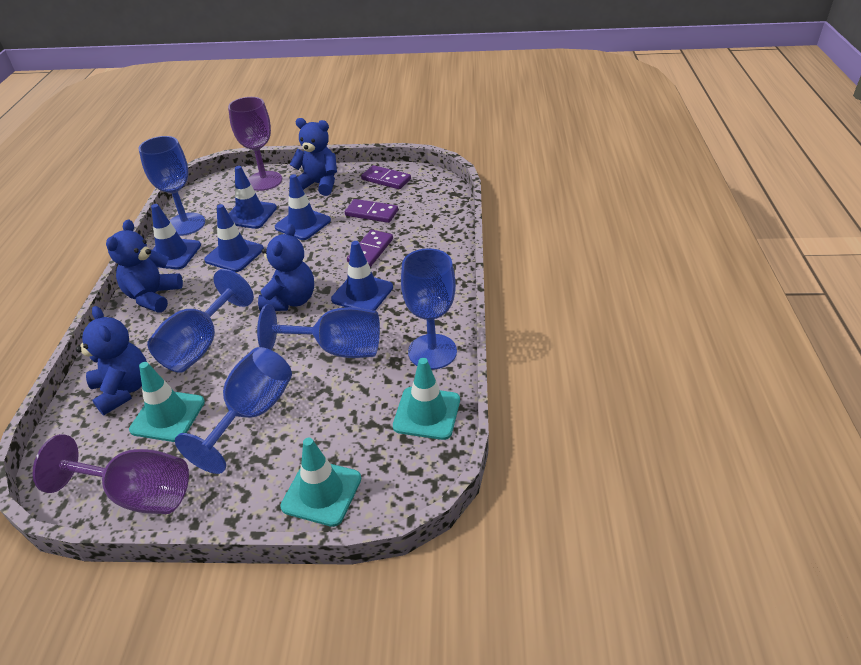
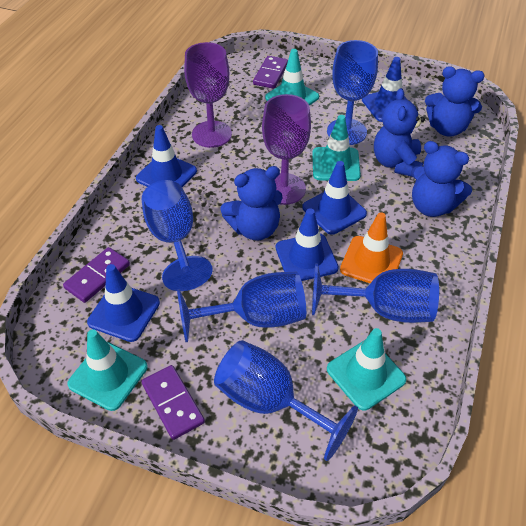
orange traffic cone: none = 0 -> [340,212,403,283] = 1
turquoise traffic cone: [129,362,205,442] [280,438,362,527] [393,358,460,440] = 3 -> [67,329,148,411] [265,49,319,106] [312,115,361,181] [327,328,406,411] = 4

